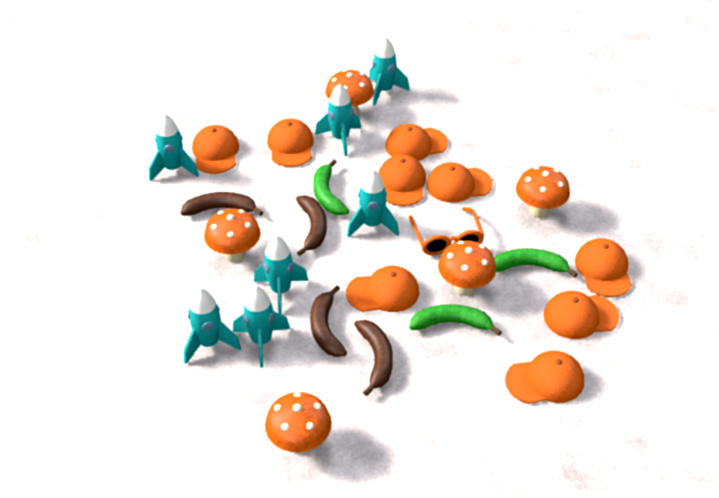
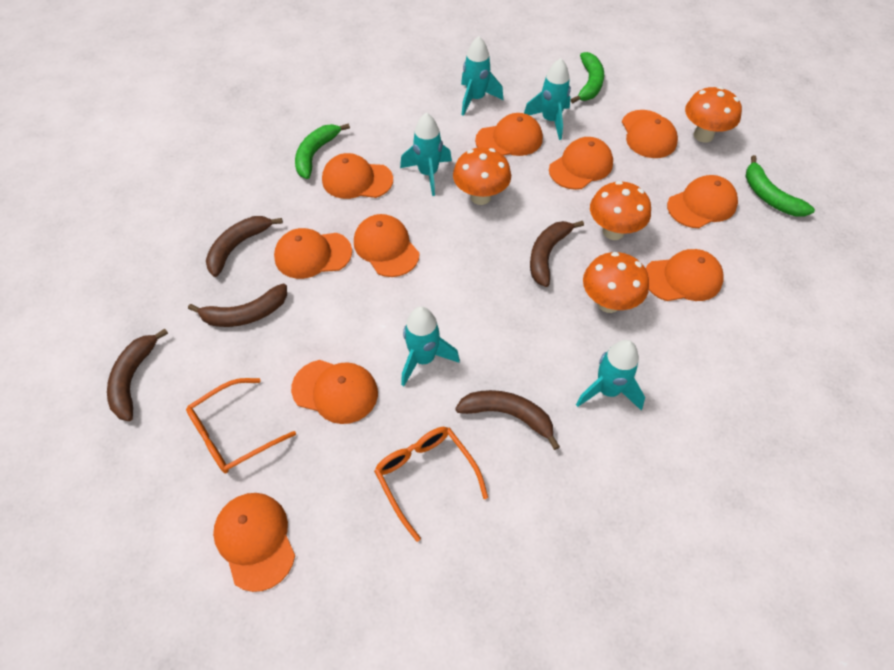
brown banana: [181,192,263,216] [296,195,327,256] [310,285,347,357] [354,320,393,396] = 4 -> [107,329,168,421] [188,284,287,327] [206,216,283,277] [455,390,560,450] [530,221,584,287] = 5
orange cap: [192,125,239,174] [267,119,314,167] [346,266,419,312] [379,155,426,206] [385,124,448,161] [426,162,493,203] [505,351,584,404] [544,291,619,339] [575,238,632,297] = 9 -> [213,493,295,592] [274,228,352,279] [291,360,378,424] [322,153,393,199] [354,214,419,277] [475,113,543,156] [549,137,613,190] [622,110,678,158] [646,249,724,301] [667,175,738,228] = 10
orange glasses: [409,207,484,255] = 1 -> [186,378,296,473] [374,427,488,542] = 2
orange mushroom: [204,208,261,263] [265,392,332,454] [326,69,374,115] [438,240,496,296] [516,166,570,218] = 5 -> [453,147,511,205] [583,252,649,313] [590,181,651,240] [685,86,742,143] = 4
turquoise rocket: [149,114,199,182] [184,288,241,364] [233,286,290,368] [254,236,308,315] [315,84,361,156] [347,170,399,237] [369,37,409,106] = 7 -> [400,112,452,196] [401,306,460,386] [461,36,503,116] [524,58,571,140] [576,340,645,410] = 5

